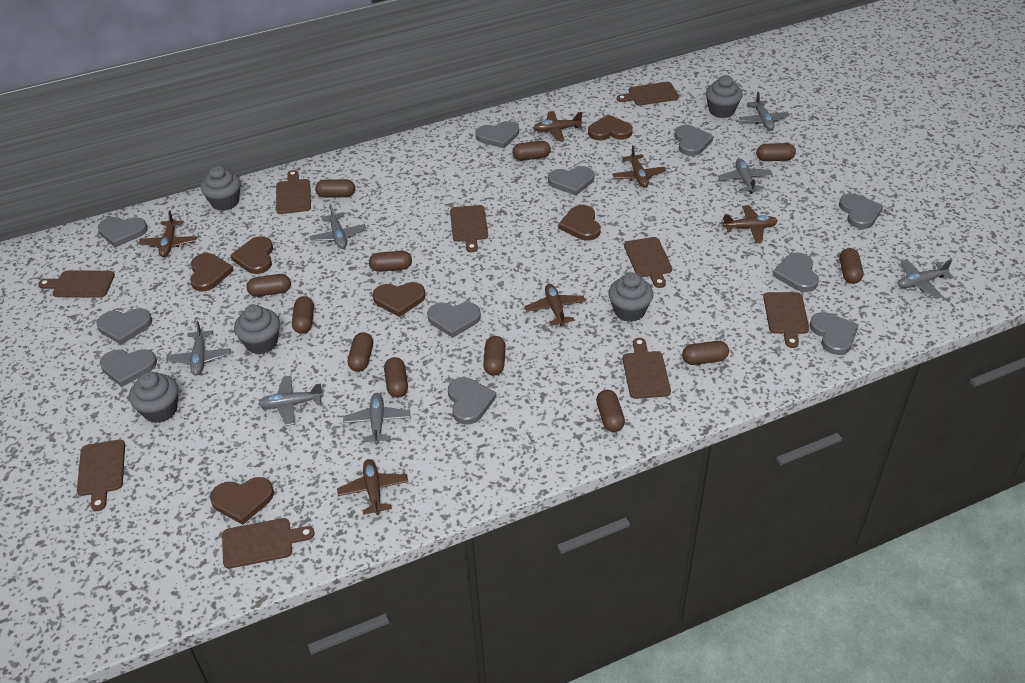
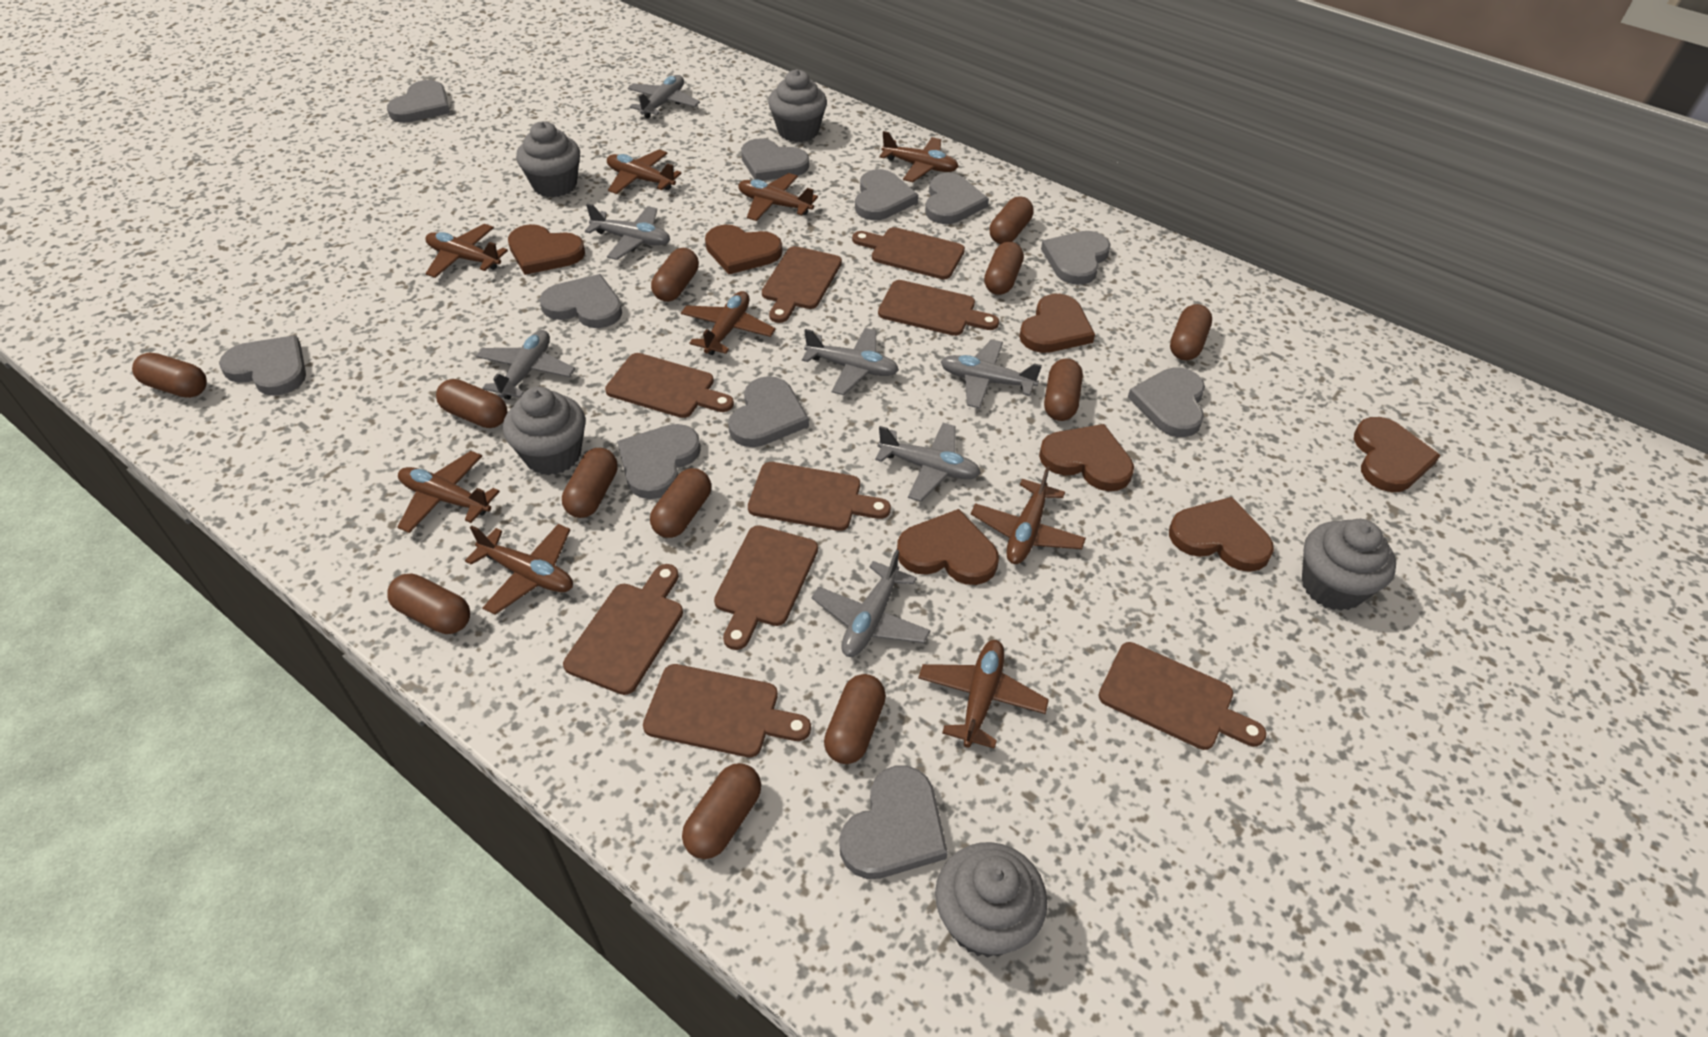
brown heart: [190,253,234,291] [210,477,274,525] [230,236,273,274] [373,282,426,317] [558,205,601,241] [588,114,633,140] = 6 -> [508,224,585,275] [705,225,782,274] [897,509,999,585] [1019,294,1095,353] [1039,424,1134,491] [1169,497,1274,572] [1354,417,1440,492] = 7
brown plane: [139,211,197,257] [337,459,408,515] [525,284,586,326] [533,111,583,141] [612,145,666,188] [723,205,778,243] = 6 -> [397,451,500,533] [425,224,508,278] [465,524,573,615] [607,150,682,194] [681,291,776,355] [738,173,818,221] [879,131,959,182] [918,640,1049,749] [971,466,1086,564] = 9

